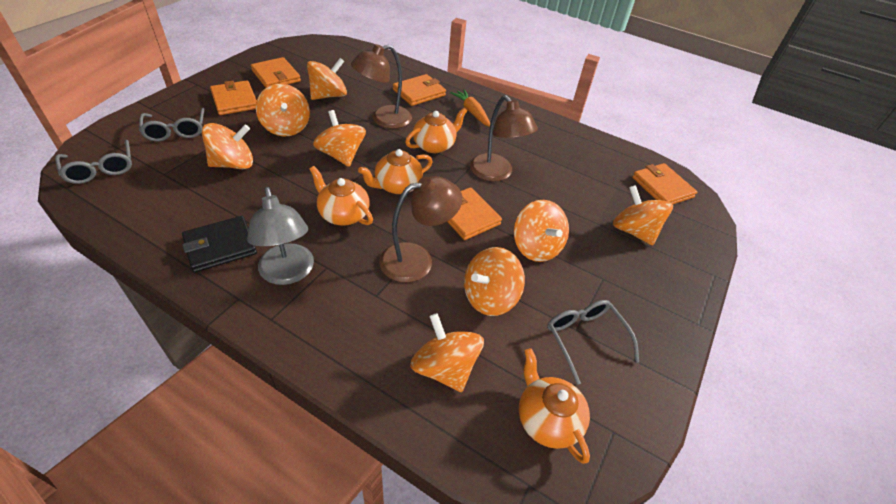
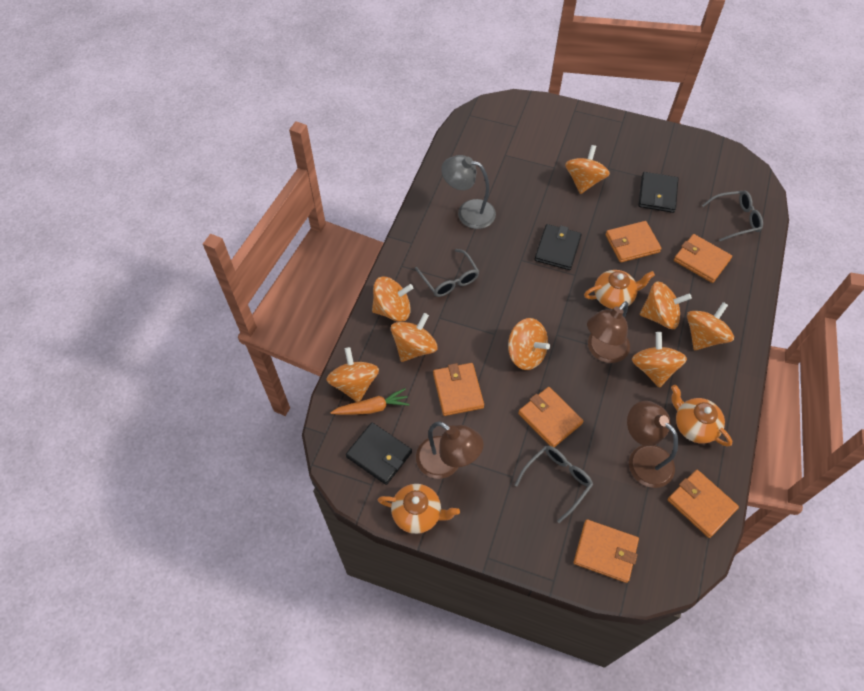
black wallet: [182,216,257,273] = 1 -> [346,422,412,485] [534,224,582,270] [638,172,679,213] = 3
orange teapot: [309,166,373,226] [358,149,433,194] [405,108,467,153] [519,348,590,464] = 4 -> [378,484,460,534] [584,270,655,309] [671,385,732,447] = 3
orange wallet: [210,80,257,115] [251,57,301,88] [393,74,446,106] [447,187,502,240] [632,163,697,204] = 5 -> [433,363,484,416] [518,387,583,447] [574,520,639,583] [605,221,662,263] [668,470,739,538] [674,234,732,283] = 6

